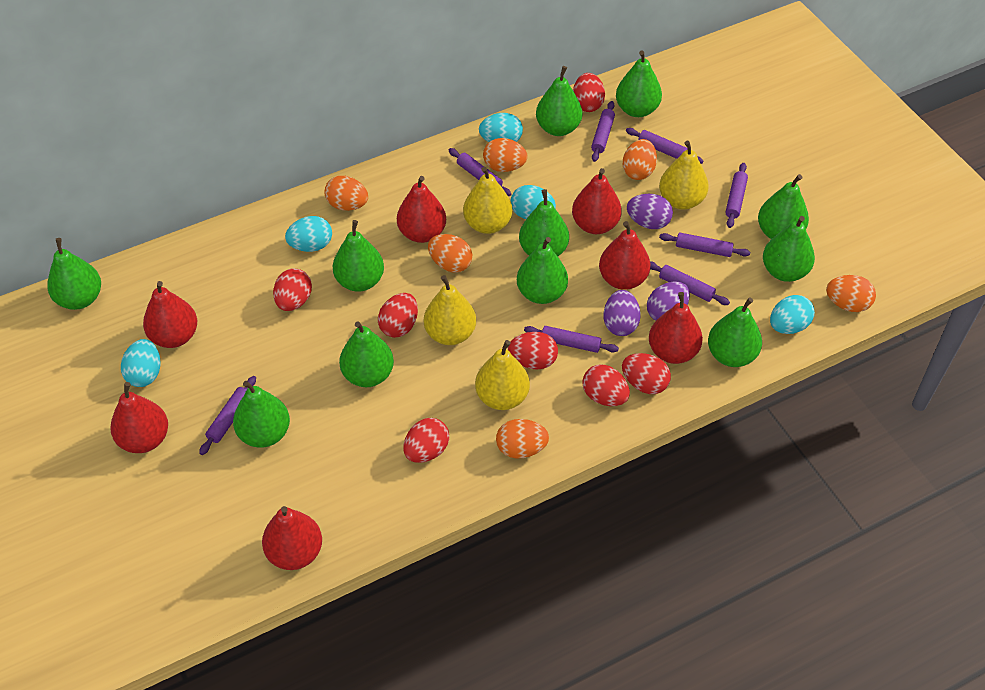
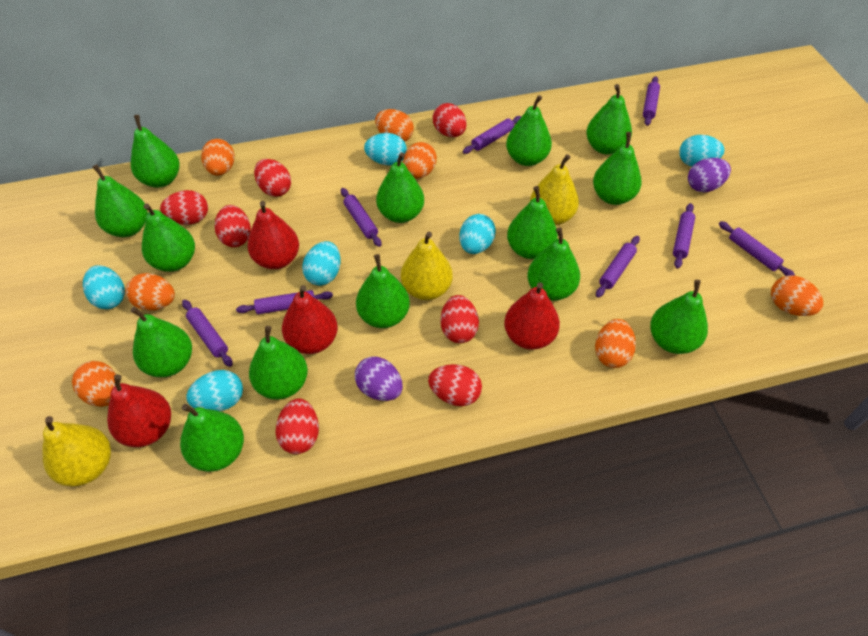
green pear: [47,238,101,310] [233,381,290,448] [333,220,384,292] [339,321,394,387] [517,237,568,304] [519,189,569,256] [536,66,582,136] [616,50,662,117] [708,297,762,367] [758,174,809,239] [763,216,815,282] = 11 -> [92,164,147,237] [130,307,192,377] [131,115,179,188] [142,204,195,272] [180,404,244,472] [249,326,308,400] [356,254,410,328] [376,152,424,223] [506,95,552,166] [507,186,558,259] [527,228,580,301] [586,84,632,154] [593,132,642,205] [650,280,708,354] = 14
orange egg: [324,176,368,211] [428,234,472,272] [483,138,527,172] [496,419,549,459] [623,139,657,180] [826,275,876,312] = 6 -> [72,361,116,407] [125,273,175,311] [201,139,235,176] [375,109,414,142] [403,142,437,179] [595,319,636,368] [771,275,823,316] = 7
purple egg: [603,290,641,336] [627,194,673,229] [647,281,690,321] = 3 -> [355,356,403,401] [688,158,731,192] = 2
red pear: [110,382,168,453] [143,281,197,348] [262,506,322,570] [397,176,446,243] [572,168,622,234] [599,221,650,290] [649,292,703,364] = 7 -> [107,374,171,447] [247,201,299,269] [282,285,338,354] [504,282,560,350] = 4
turquoise egg: [121,339,160,387] [285,216,332,252] [479,113,523,142] [510,185,556,219] [770,295,815,334] = 5 -> [83,265,125,309] [186,370,243,411] [302,241,341,286] [364,133,407,166] [459,214,496,254] [679,135,724,166] = 6
yellow pear: [424,275,476,345] [463,167,512,234] [475,340,530,410] [659,141,709,210] = 4 -> [42,416,111,487] [401,232,453,300] [530,154,579,225] = 3

